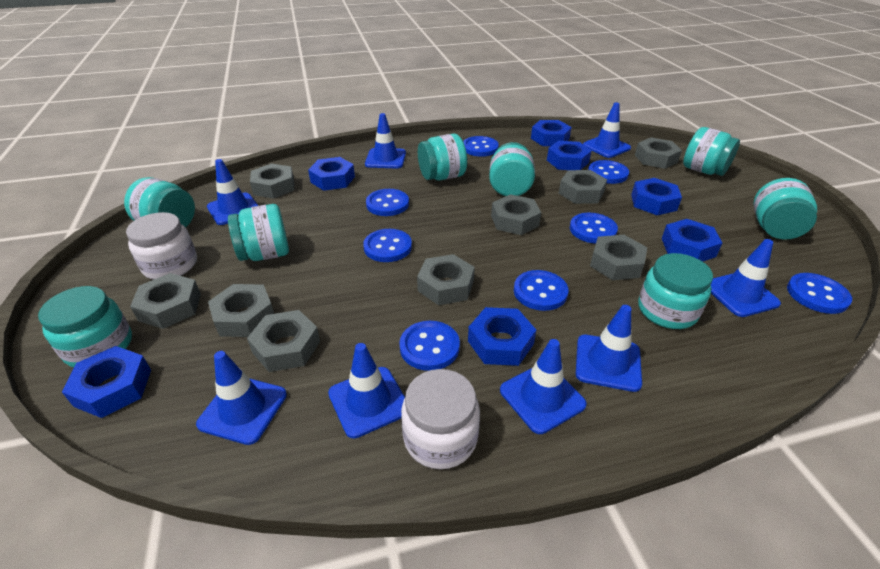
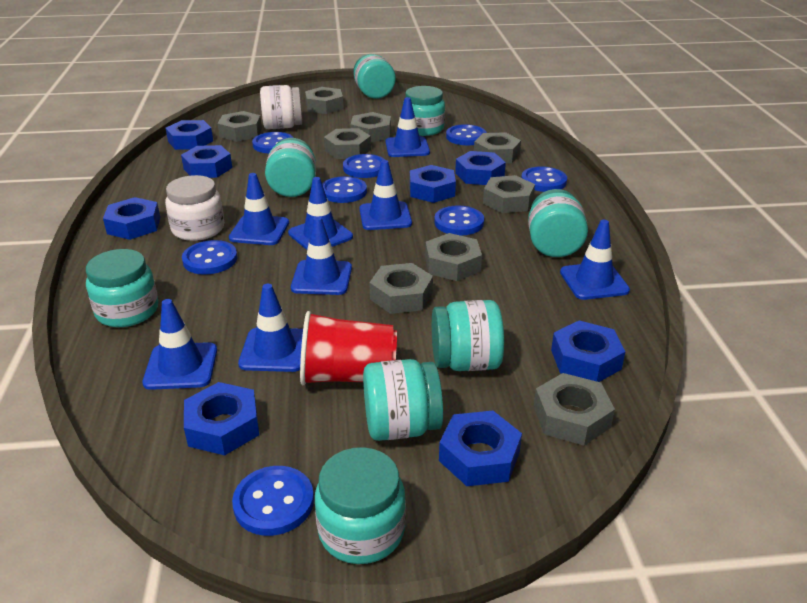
blue nut: [62,346,151,418] [308,157,355,191] [468,307,536,366] [531,120,572,146] [547,141,592,170] [631,178,682,215] [662,219,722,262] = 7 -> [103,197,160,240] [166,120,213,150] [181,145,232,178] [184,382,259,455] [410,165,456,203] [439,411,522,486] [455,151,506,185] [551,320,625,382] = 8
red cup: none = 0 -> [300,311,397,385] = 1

